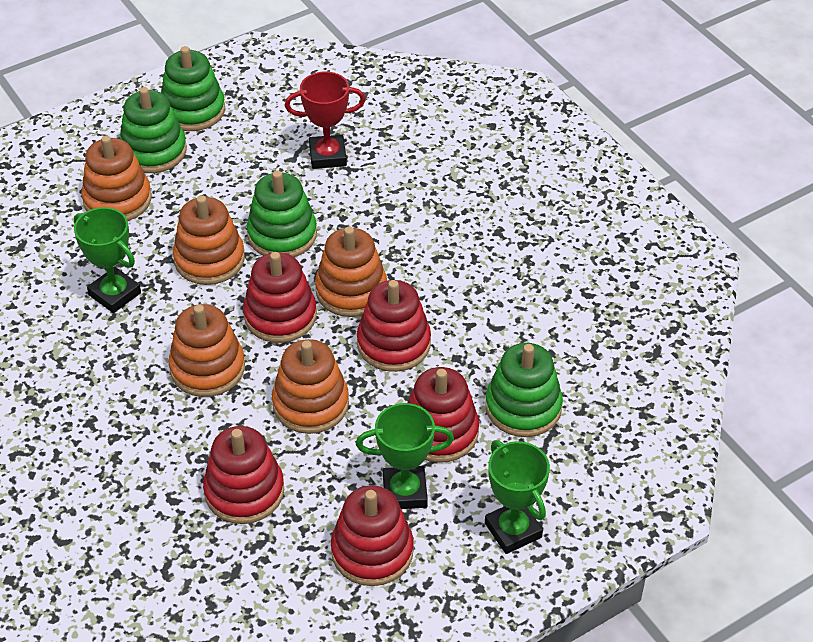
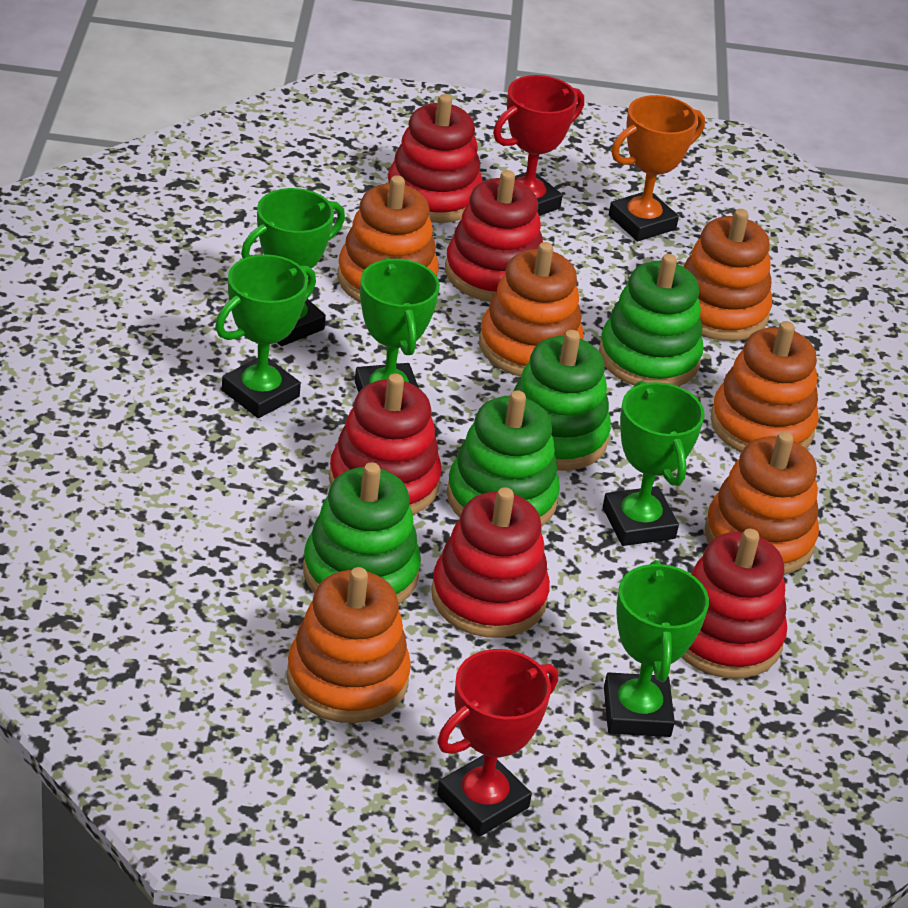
green trophy: [74,207,141,313] [356,403,454,509] [485,440,550,554] = 3 -> [215,254,316,418] [241,188,345,346] [355,258,440,392] [603,381,705,546] [604,560,709,737] = 5
orange stacking toy: [81,135,152,221] [168,304,245,397] [173,195,245,285] [272,339,349,434] [315,227,387,317] = 5 -> [287,567,411,723] [338,175,439,303] [479,242,584,376] [683,209,772,341] [704,432,819,575] [710,321,819,453] = 6
orange trophy: none = 0 -> [609,95,705,241] = 1
red trophy: [285,72,366,169] = 1 -> [437,649,558,837] [493,75,584,216] = 2

